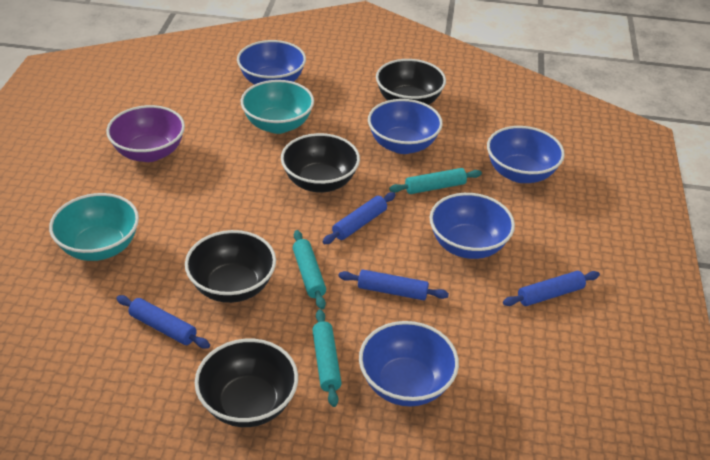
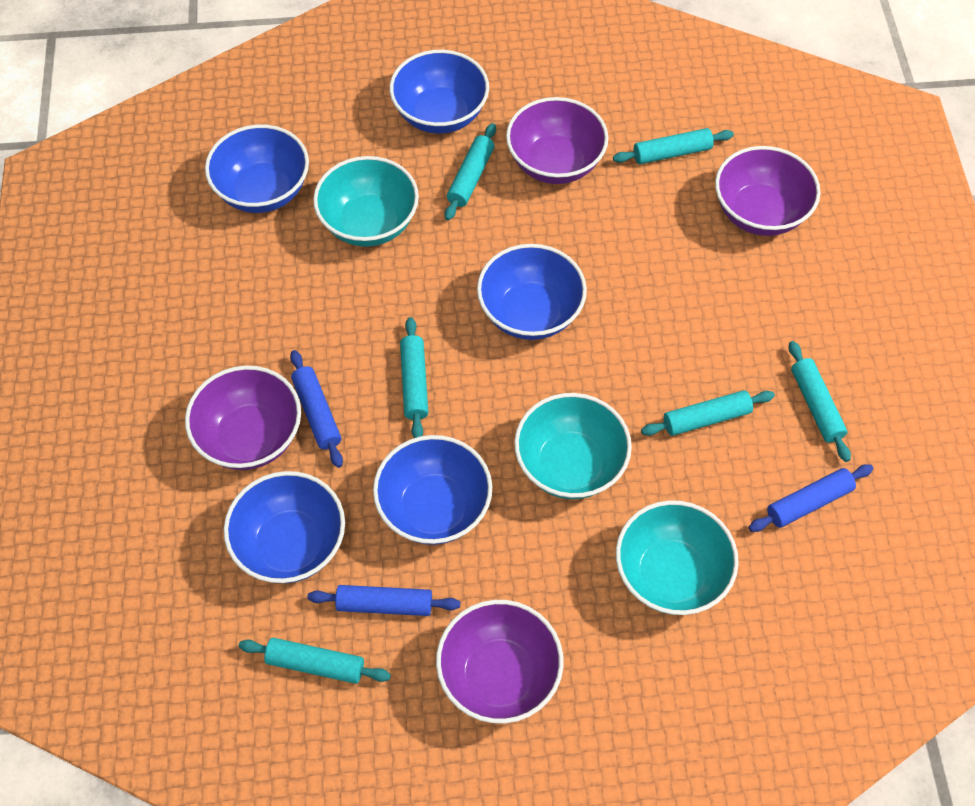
black bowl: [185,230,276,303] [195,339,298,427] [281,133,360,193] [376,59,446,105] = 4 -> none = 0
blue rolling pin: [116,295,210,349] [322,192,396,244] [339,270,449,300] [503,271,600,306] = 4 -> [290,350,343,468] [307,585,460,616] [749,464,874,532] = 3
purple bowl: [106,105,185,162] = 1 -> [185,365,301,470] [436,600,563,724] [506,97,608,184] [715,146,821,236] = 4
turquoise bowl: [49,193,139,261] [241,80,314,134] = 2 -> [313,156,419,247] [514,393,632,499] [616,500,739,615] = 3
turquoise rolling pin: [293,230,326,309] [312,309,342,407] [389,168,482,194] = 3 -> [239,638,391,684] [400,317,428,438] [445,123,496,220] [613,128,734,164] [641,390,775,436] [789,341,851,462] = 6

